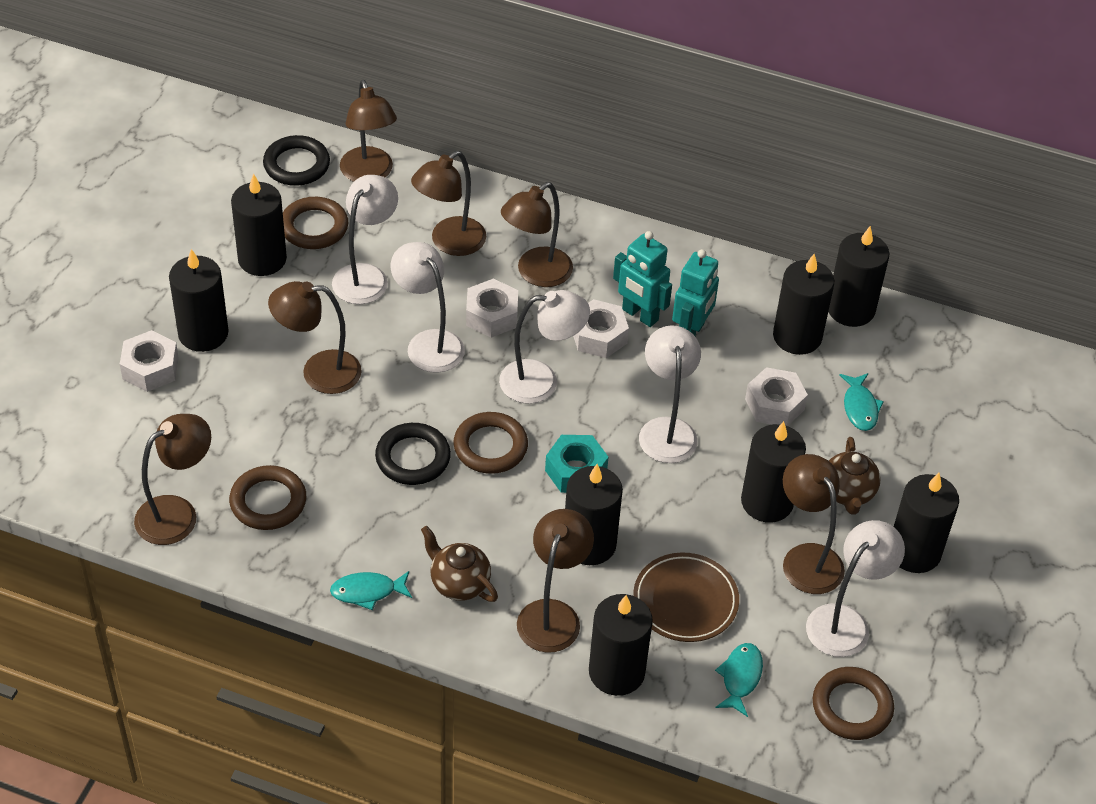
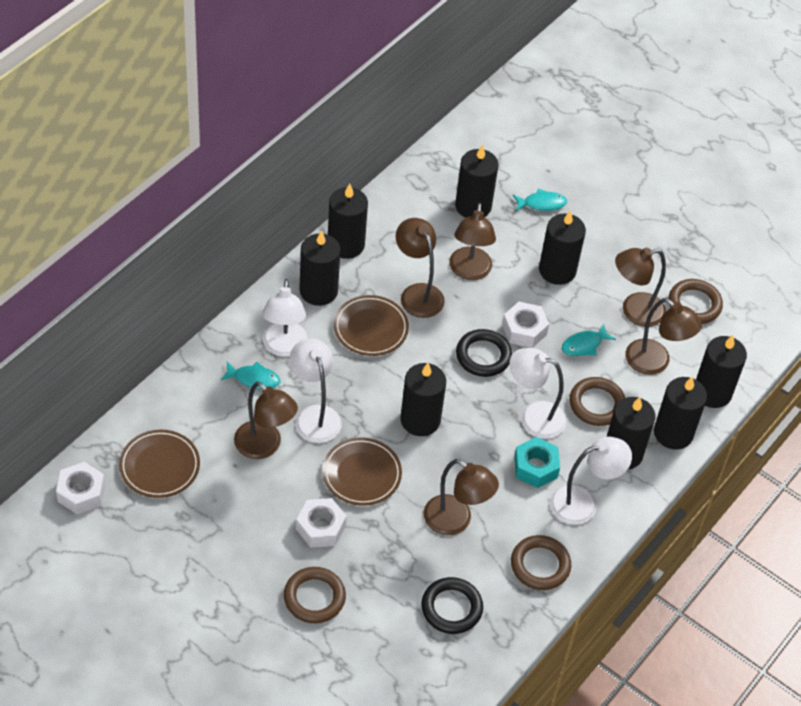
brown lamp: [134,414,211,545] [268,281,362,394] [340,80,397,182] [411,151,486,256] [501,182,573,287] [517,509,594,653] [783,454,845,594] = 7 -> [234,381,298,459] [396,218,445,318] [424,459,499,535] [449,203,496,280] [615,248,666,327] [625,298,702,375] = 6
brown plate: [633,552,739,642] = 1 -> [119,430,200,498] [322,437,402,506] [334,295,409,356] = 3
brown teapot: [421,526,498,602] [829,437,881,515] = 2 -> none = 0
turquoise robot: [613,231,672,327] [672,249,719,336] = 2 -> none = 0
white lamp: [332,175,398,304] [391,242,465,373] [499,290,590,404] [639,325,701,463] [806,520,905,657] = 5 -> [262,279,307,357] [289,338,342,443] [509,348,567,439] [550,437,632,525] = 4
white nut: [120,330,179,392] [466,279,518,337] [573,299,629,358] [745,367,808,426] = 4 -> [56,462,105,514] [296,498,347,548] [502,302,549,348] = 3

